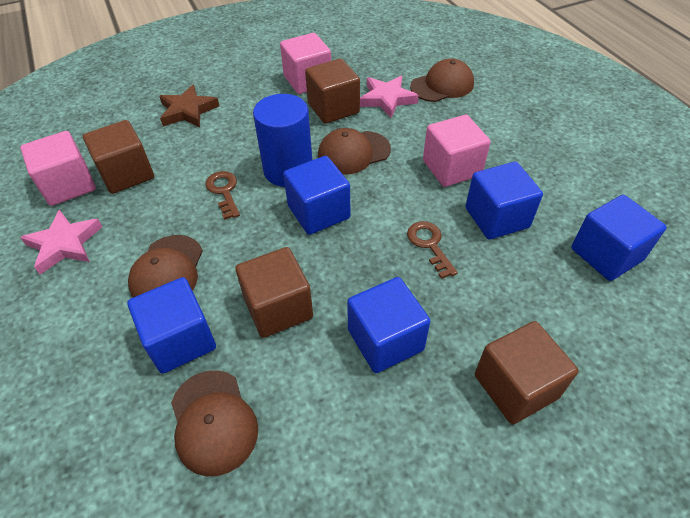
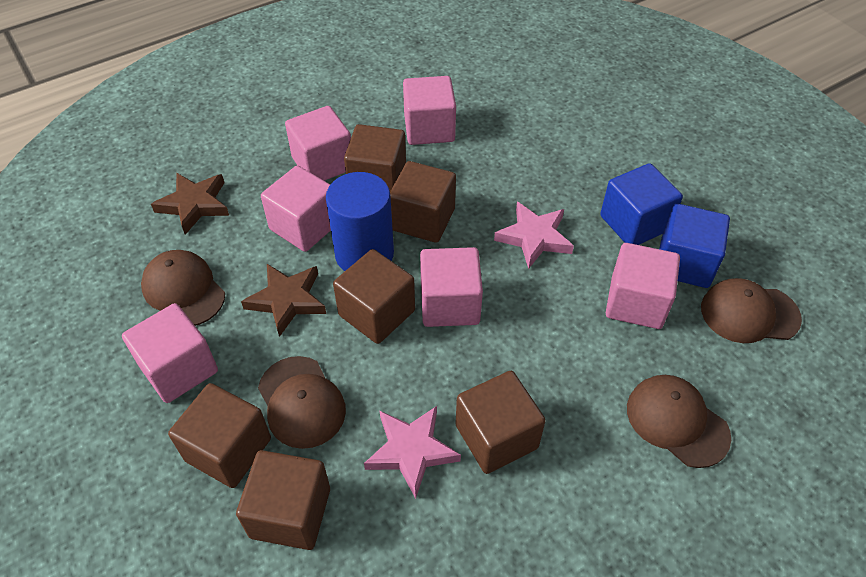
blue cube: [127,277,216,374] [283,156,350,235] [347,277,430,373] [465,162,543,240] [571,195,667,281] = 5 -> [600,163,683,245] [659,204,730,288] = 2
brown cube: [83,120,154,194] [235,247,313,338] [305,58,360,124] [475,321,579,424] = 4 -> [168,383,271,488] [236,450,330,550] [333,249,415,344] [344,124,406,191] [390,161,456,243] [455,371,546,474] = 6
brown key: [205,171,240,220] [407,221,458,279] = 2 -> none = 0
brown star: [159,84,219,128] = 1 -> [151,173,229,235] [241,264,326,337] = 2
pink cube: [20,131,96,206] [280,33,331,94] [423,115,491,187] = 3 -> [122,303,218,403] [261,166,331,252] [285,106,351,181] [403,76,456,145] [420,247,483,327] [606,243,680,329] = 6

